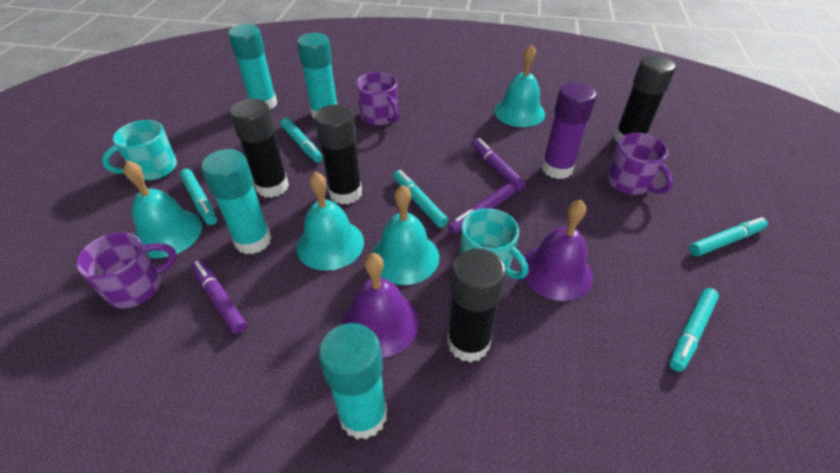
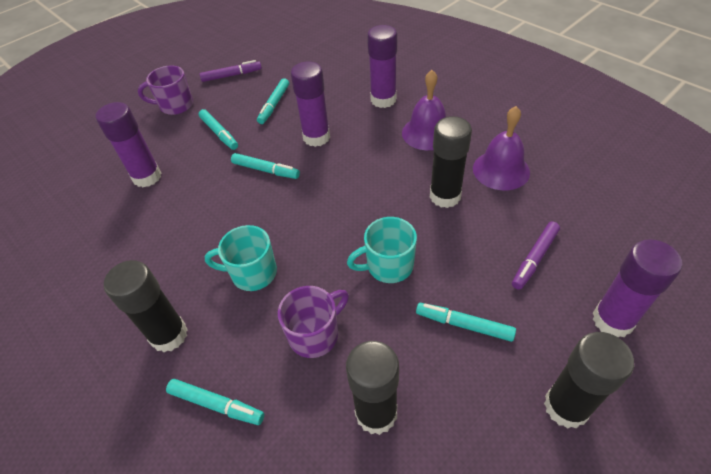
purple glue stick: [542,82,597,179] = 1 -> [96,102,161,187] [290,62,330,147] [367,25,397,108] [593,239,682,337] = 4
purple marker: [191,259,247,334] [448,184,515,234] [472,138,526,191] = 3 -> [200,60,262,82] [512,222,560,290] = 2
purple mug: [76,232,176,308] [356,72,400,126] [607,133,674,195] = 3 -> [138,65,193,115] [278,286,349,358] = 2
turquoise bell: [123,161,202,258] [297,172,364,271] [372,185,439,285] [494,44,545,127] = 4 -> none = 0
turquoise glue stick: [201,149,272,254] [228,24,277,110] [297,33,338,120] [319,323,387,440] = 4 -> none = 0

